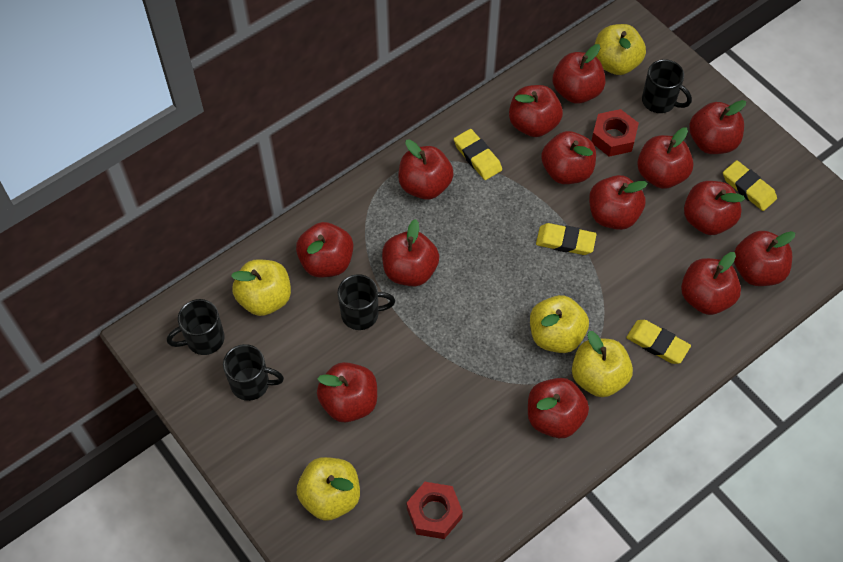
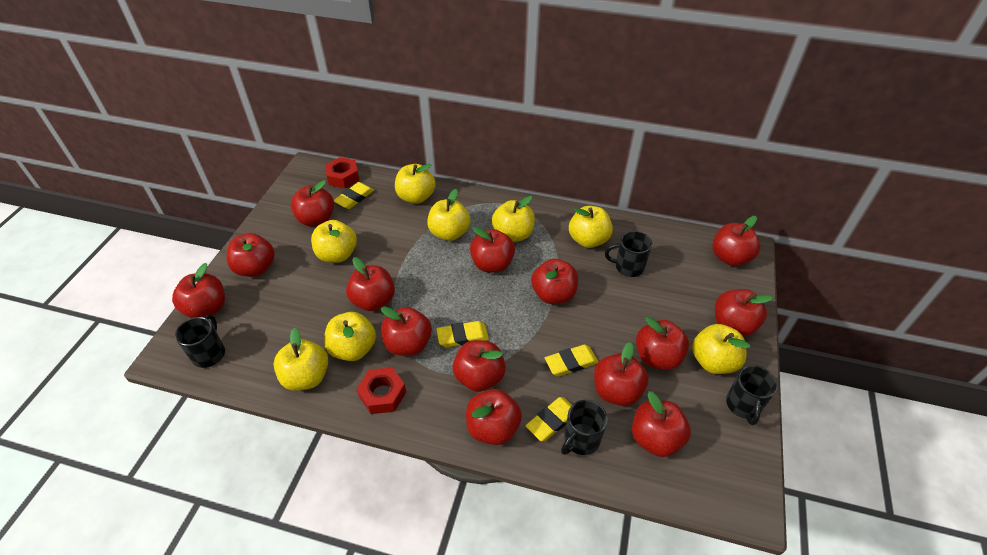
yellow apple: [231,259,291,316] [297,457,360,521] [530,295,589,353] [572,331,633,397] [595,24,646,75] = 5 -> [274,327,329,391] [311,220,357,263] [324,312,376,361] [395,164,436,204] [427,189,470,241] [492,196,535,242] [569,206,613,248] [692,324,750,374] = 8

